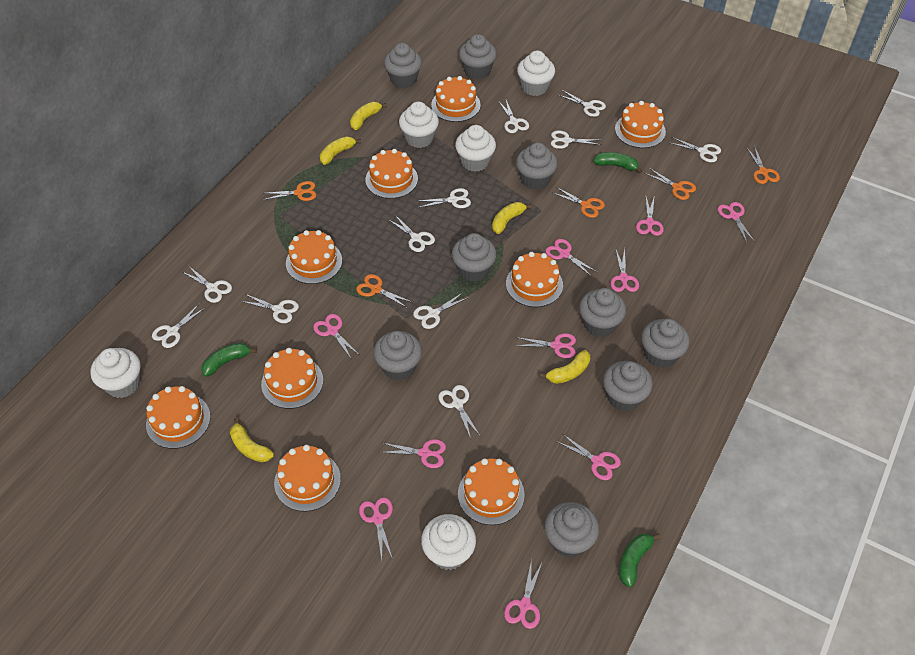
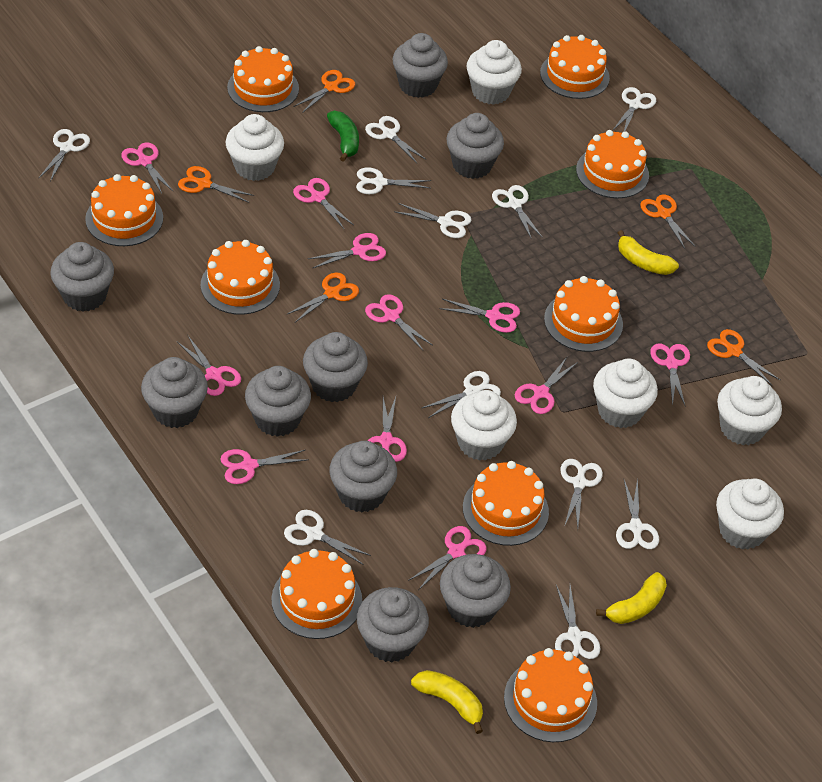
green banana: [201,343,257,377] [593,152,642,173] [619,533,661,587] = 3 -> [327,111,359,162] = 1
pink scissors: [313,314,358,358] [359,497,393,560] [380,439,446,468] [504,559,542,629] [516,333,576,358] [545,239,597,277] [558,434,621,480] [610,248,639,292] [636,197,664,236] [718,202,755,243] = 10 -> [121,142,173,194] [177,336,241,396] [220,449,309,484] [293,178,354,229] [308,233,386,268] [365,294,433,351] [368,397,407,462] [408,526,486,589] [439,299,520,333] [515,357,578,414] [650,343,690,406] = 11
white cupcake: [90,348,141,398] [399,102,439,148] [421,514,476,570] [455,125,496,172] [517,51,555,96] = 5 -> [226,114,284,181] [451,390,517,461] [466,40,522,105] [593,359,658,428] [716,479,784,550] [717,376,782,445] = 6
yellow banana: [230,417,274,462] [320,136,361,165] [350,102,387,130] [492,202,532,234] [540,350,590,384] = 5 -> [411,670,483,734] [596,572,667,624] [618,230,679,275] = 3

